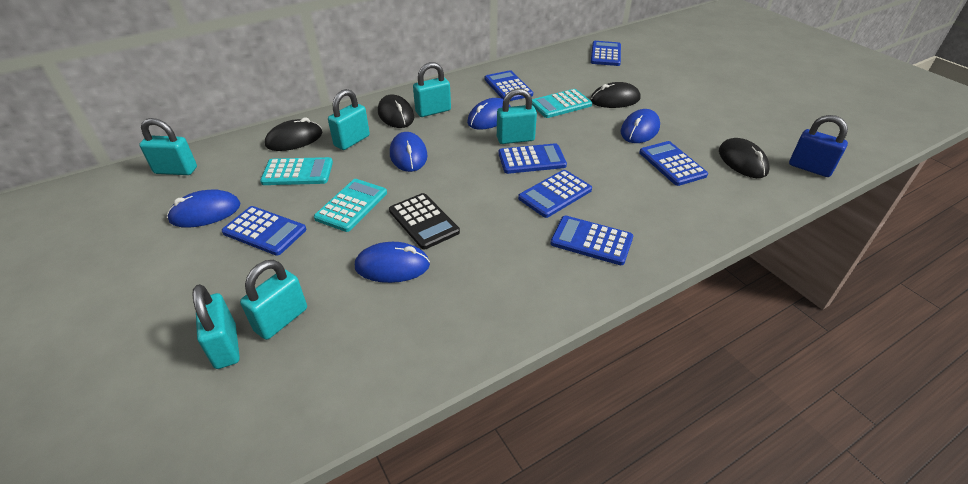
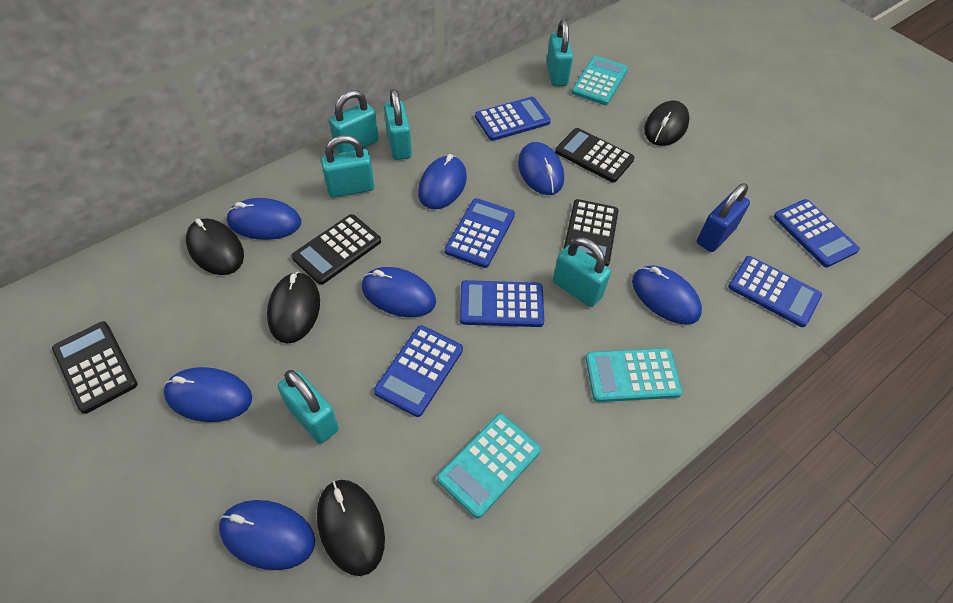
black calculator: [389,193,460,249] = 1 -> [52,321,138,414] [291,214,381,285] [555,128,635,183] [563,199,619,266] = 4
blue calculator: [222,206,306,256] [485,70,533,101] [498,143,567,174] [518,170,592,218] [550,216,633,265] [591,41,621,66] [639,141,708,186] = 7 -> [374,325,463,417] [445,198,515,268] [460,280,544,327] [475,97,551,141] [728,256,822,327] [774,199,860,268] = 6
blue mouse: [167,189,240,228] [355,242,430,283] [390,132,428,172] [467,98,511,130] [621,109,660,143] = 5 -> [164,367,252,422] [219,500,315,570] [226,198,301,240] [362,267,436,317] [418,154,467,209] [518,142,564,195] [632,265,702,325] = 7

